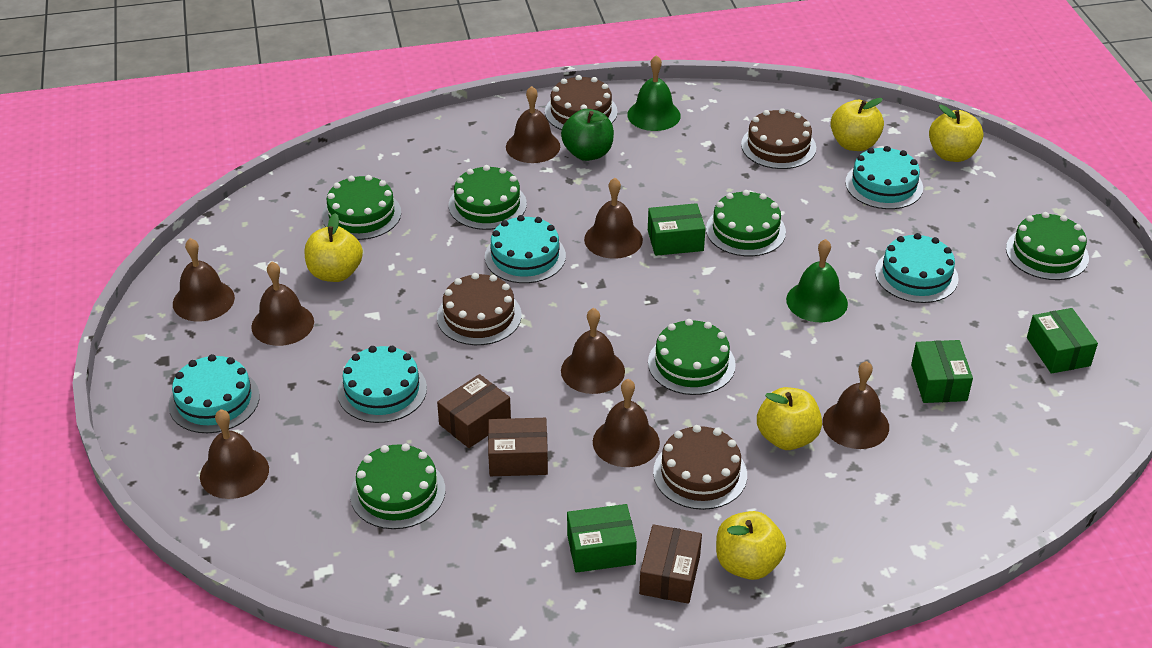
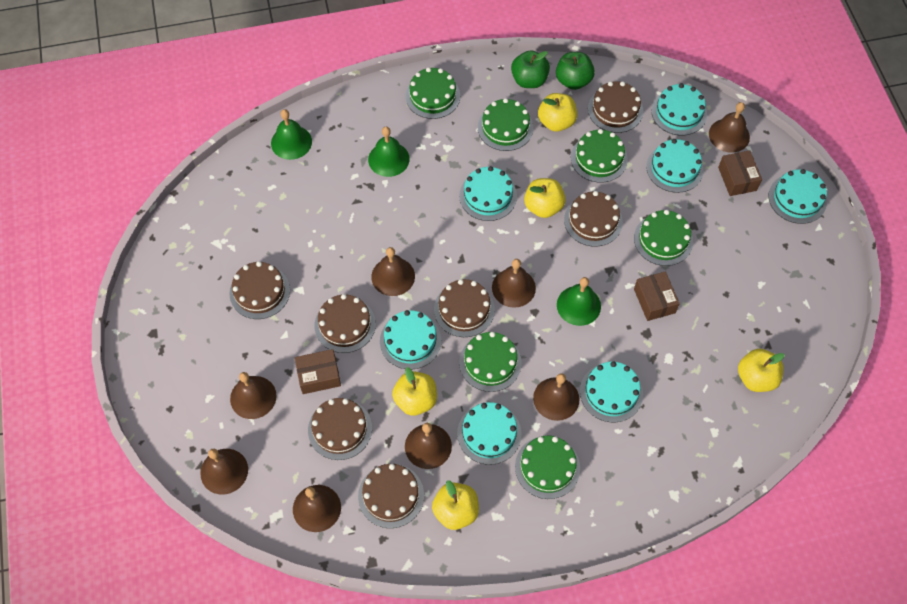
brown cake: [437,273,522,345] [545,75,618,130] [653,425,747,510] [741,108,816,169] = 4 -> [229,261,290,319] [308,398,372,460] [314,294,376,353] [358,464,424,528] [434,279,495,337] [564,191,623,247] [588,81,643,133] = 7
green apple: [561,109,614,161] = 1 -> [511,50,550,88] [556,52,595,90] = 2
green bell: [627,55,681,131] [786,239,848,322] = 2 -> [271,109,312,160] [368,127,410,177] [557,277,601,326] = 3
green box: [567,504,637,573] [648,203,706,256] [911,340,973,403] [1027,308,1098,374] = 4 -> none = 0
turquoise cake: [168,354,260,433] [337,346,427,423] [485,215,566,283] [845,146,923,209] [875,233,959,303] = 5 -> [380,310,441,370] [457,402,521,465] [459,166,517,221] [580,361,643,422] [646,139,704,193] [652,83,707,136] [769,169,827,224] = 7

